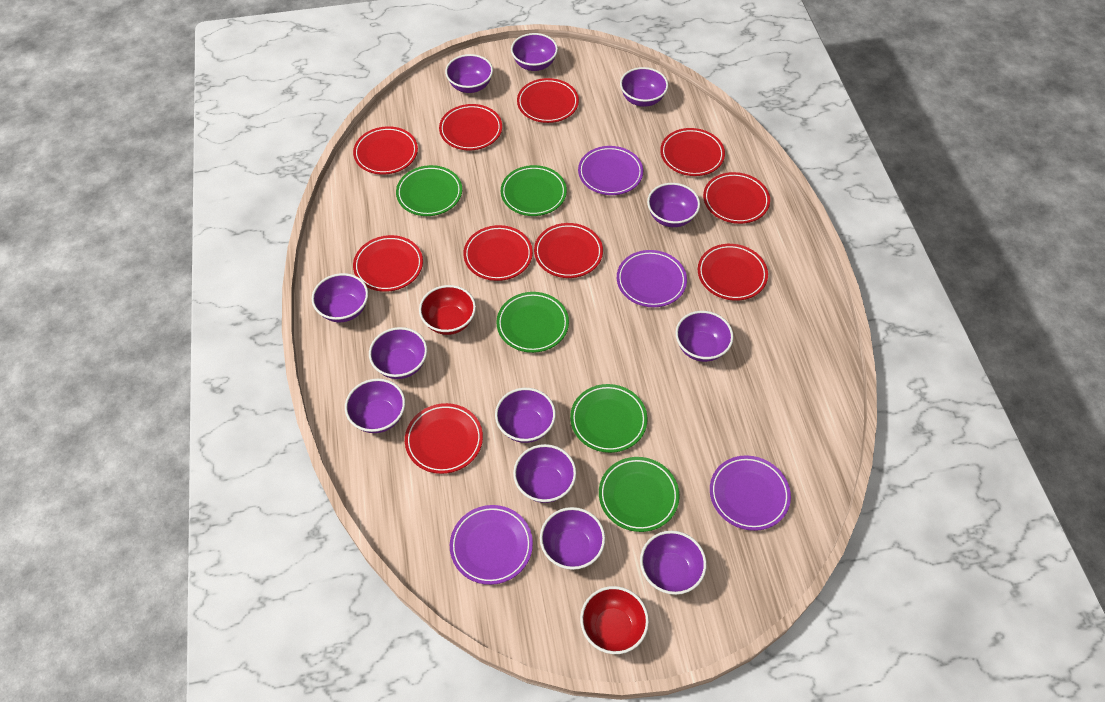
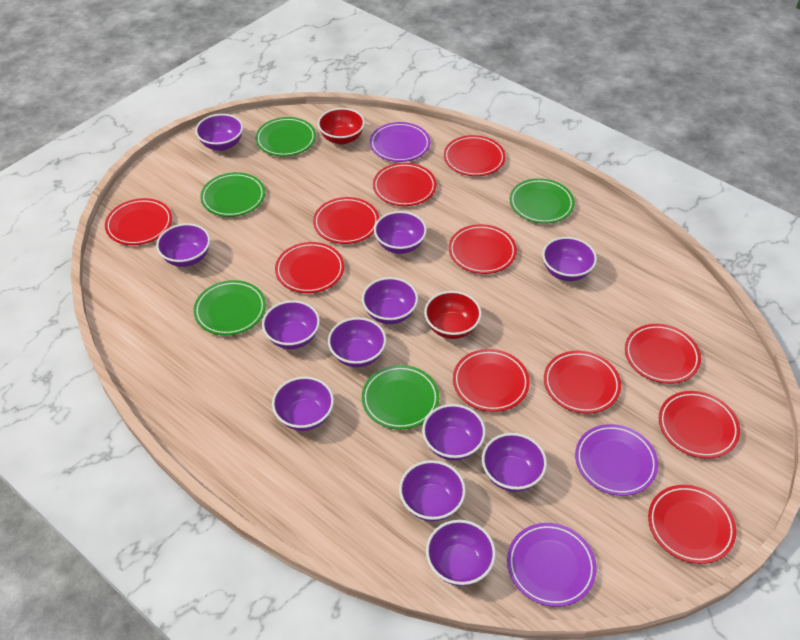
purple plate: [450,505,533,585] [578,146,643,195] [617,250,687,307] [710,455,791,531] = 4 -> [370,122,430,162] [507,523,597,607] [575,424,658,496] = 3
red plate: [353,126,418,175] [353,235,423,292] [405,403,483,474] [439,104,502,150] [463,225,533,281] [517,78,579,123] [534,223,603,278] [660,128,725,176] [698,244,768,301] [703,172,770,224] = 10 -> [105,198,172,245] [275,242,344,293] [313,197,379,244] [373,163,436,206] [444,135,506,176] [449,224,517,274] [453,349,530,412] [544,351,621,414] [625,324,701,384] [648,485,736,564] [659,391,740,459] = 11

